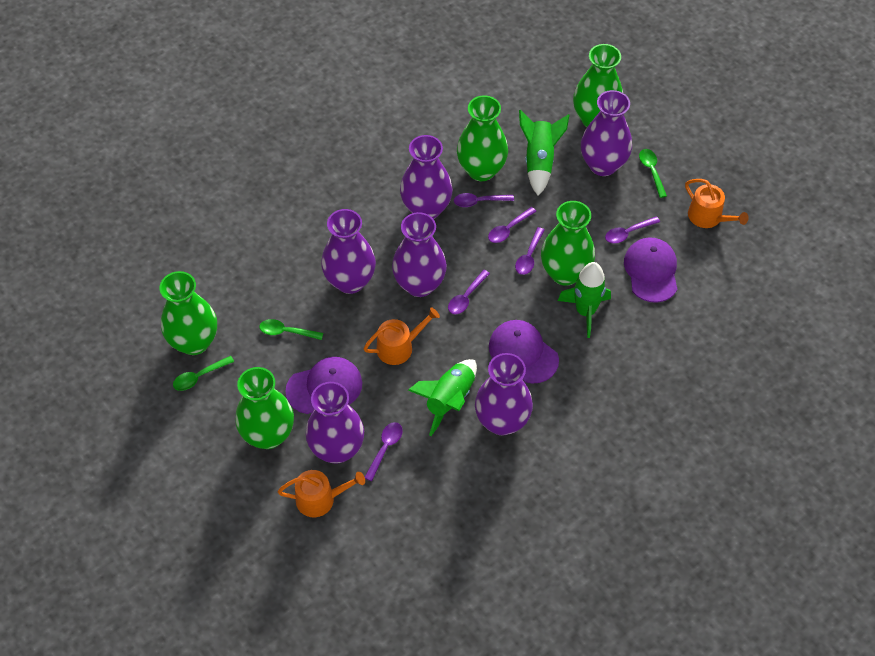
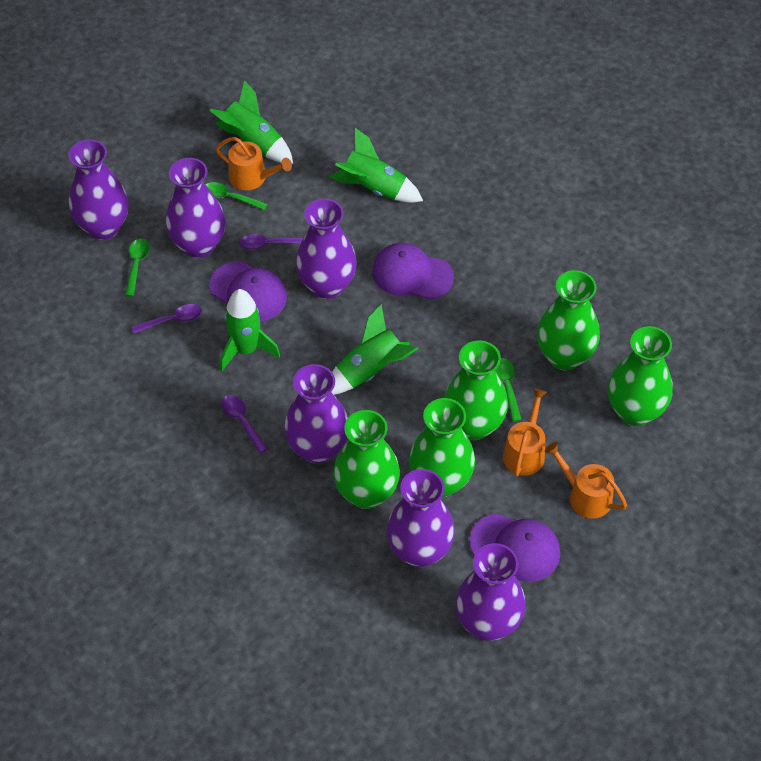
green rocket: [408,359,477,436] [519,110,569,196] [558,262,611,338] = 3 -> [209,80,293,164] [220,289,280,371] [329,128,423,203] [331,304,418,395] = 4
purple spoon: [365,422,403,481] [448,270,490,314] [454,193,514,207] [488,207,536,243] [515,227,544,275] [605,216,660,244] = 6 -> [132,304,202,334] [222,395,268,454] [239,234,304,250] = 3

